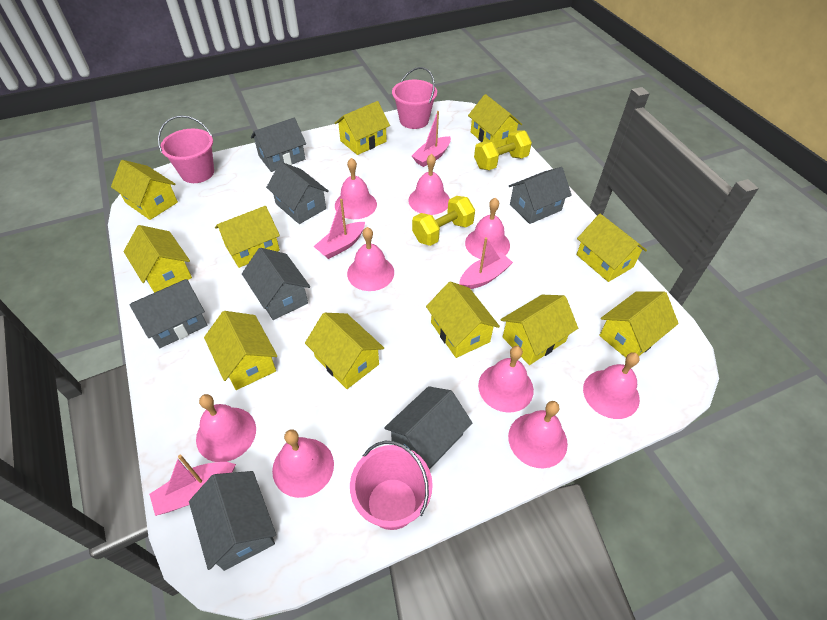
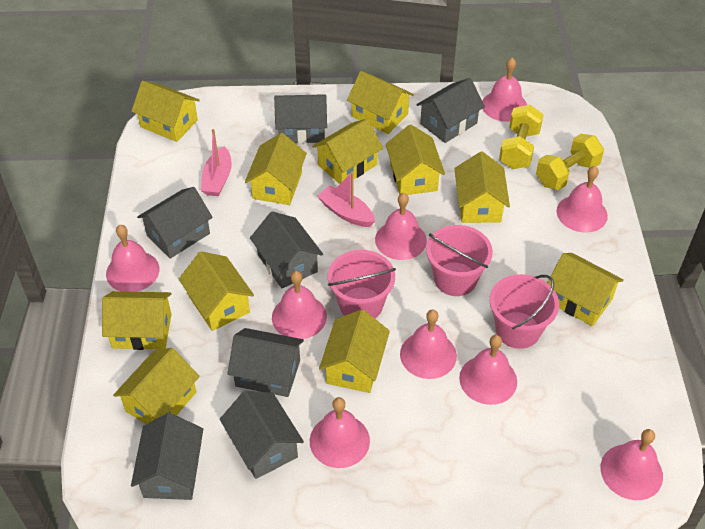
pink boat: [149,455,236,516] [313,199,365,259] [412,111,451,167] [459,237,513,289] = 4 -> [201,129,232,196] [317,172,375,227] = 2

